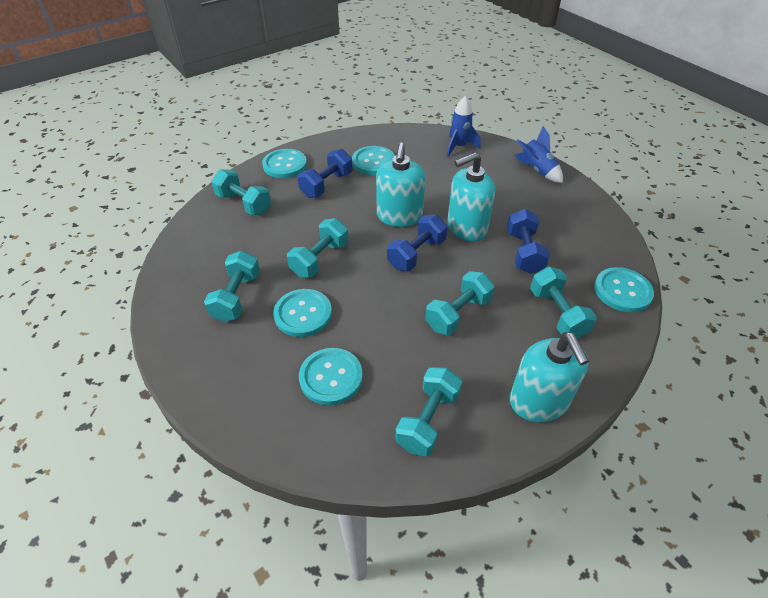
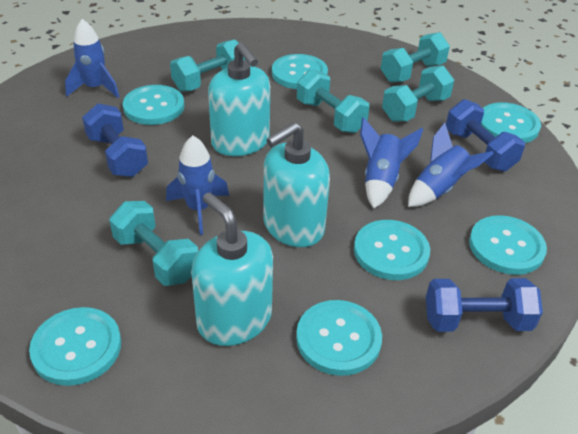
blue rocket: [447,96,481,157] [514,126,563,183] = 2 -> [65,19,119,98] [166,135,229,235] [360,117,423,209] [408,123,494,207] = 4
turquoise button: [262,149,307,178] [273,289,332,337] [299,348,363,405] [352,146,395,175] [594,267,654,312] = 5 -> [29,307,121,386] [123,85,184,125] [272,54,328,89] [296,300,382,376] [354,220,430,280] [469,215,547,275] [481,102,541,143] = 7
turquoise dumbbell: [204,251,260,322] [211,169,271,215] [287,218,349,277] [395,367,462,456] [425,271,494,335] [530,267,597,339] = 6 -> [109,201,198,286] [170,39,246,92] [297,69,369,133] [381,32,450,82] [382,66,454,122] = 5

